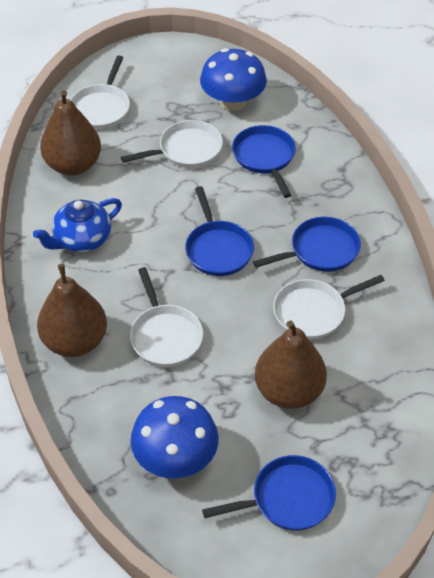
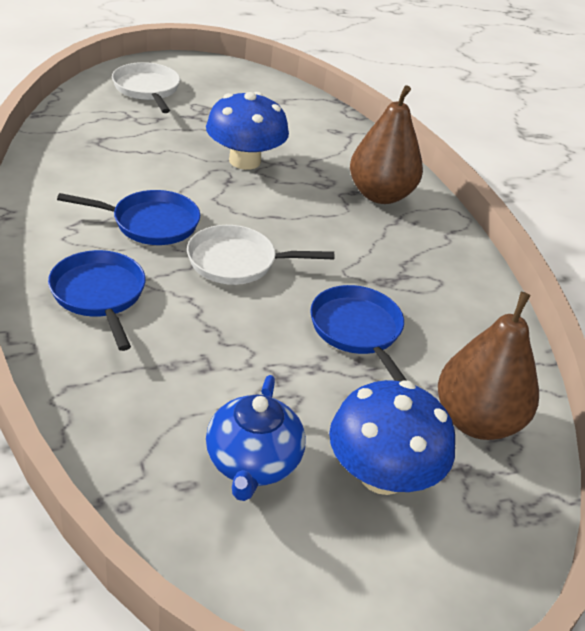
blue pan: [185,186,254,276] [202,455,336,531] [232,125,296,198] [253,217,361,272] = 4 -> [48,250,146,351] [57,190,200,245] [310,285,407,381] = 3
brown pear: [37,264,107,357] [40,90,101,176] [255,321,327,409] = 3 -> [350,85,423,204] [438,292,539,440] = 2
white pan: [70,56,130,129] [121,120,223,168] [130,267,203,367] [273,275,385,339] = 4 -> [112,62,180,113] [187,225,334,285] = 2

